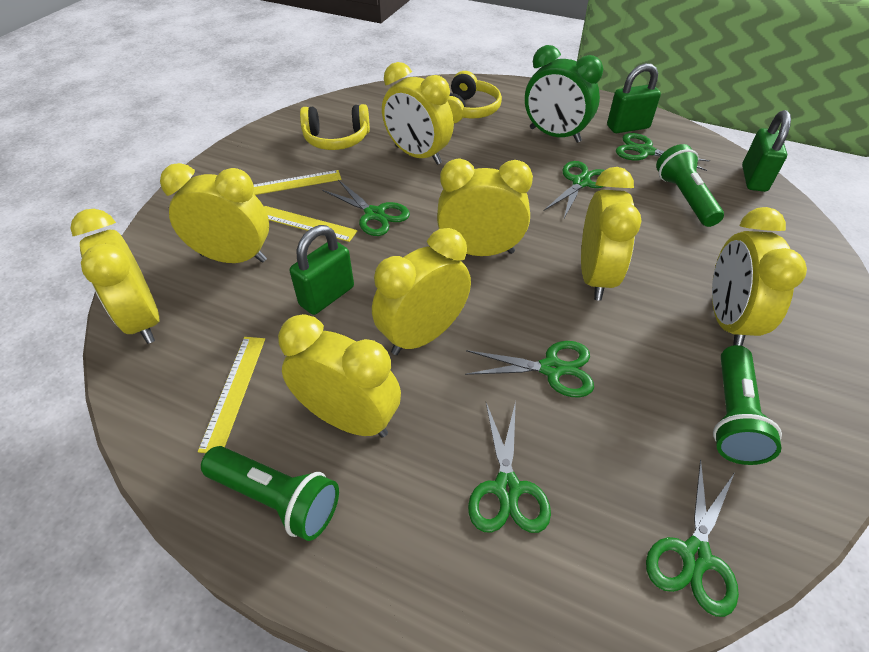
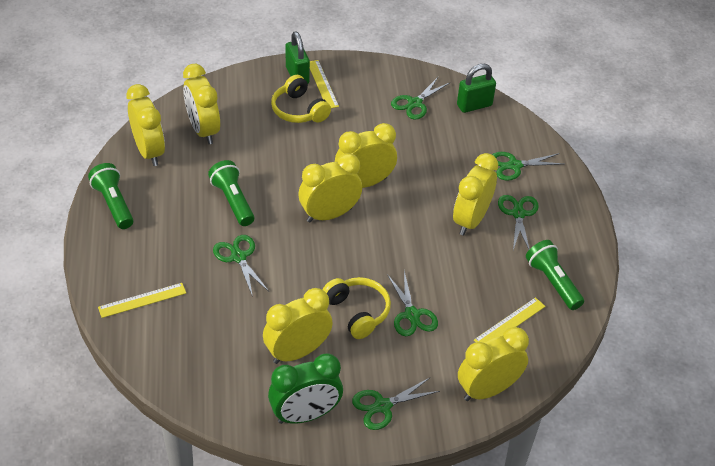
green padlock: [290,225,354,315] [607,63,661,133] [742,110,791,192] = 3 -> [286,31,310,84] [457,64,496,113] = 2
yellow clock: [70,209,159,344] [160,163,269,263] [278,314,401,438] [372,228,471,355] [382,62,454,165] [437,159,533,256] [581,167,641,301] [712,207,807,346] = 8 -> [126,84,165,166] [183,64,220,144] [263,288,333,364] [299,153,362,222] [335,123,397,188] [453,153,498,236] [458,327,529,401] = 7

